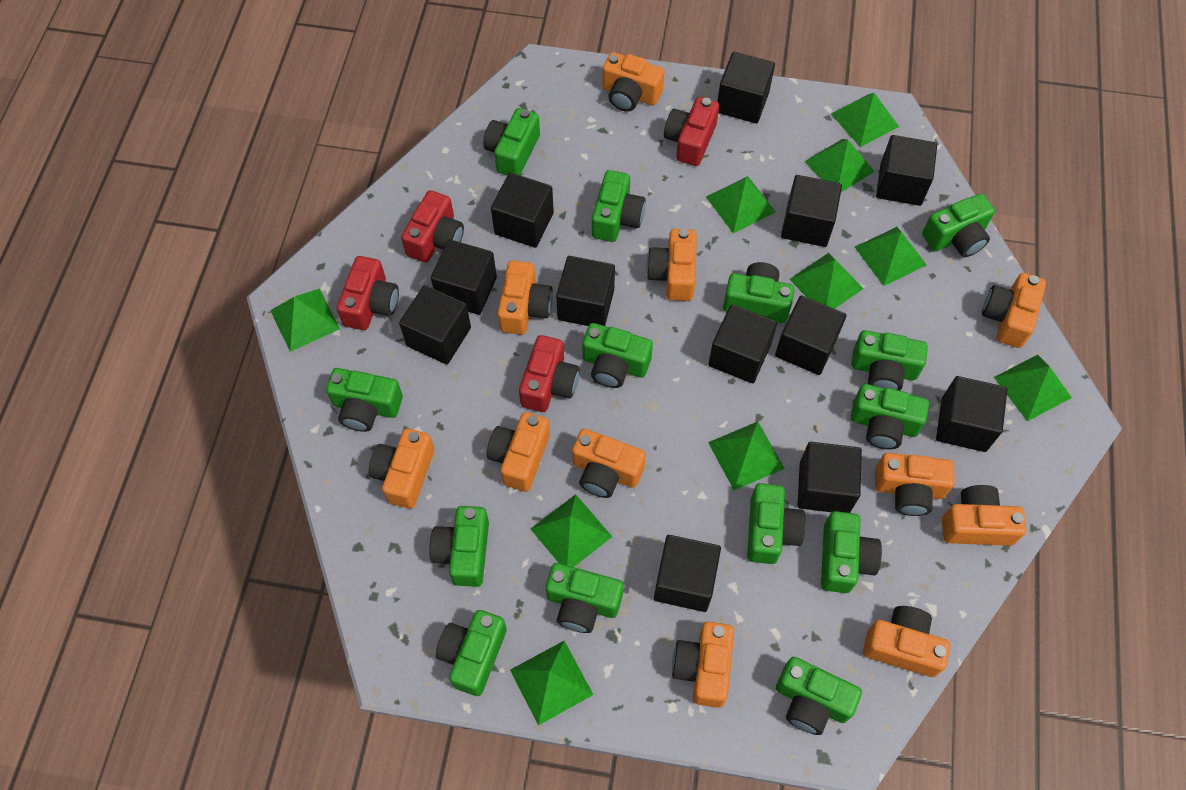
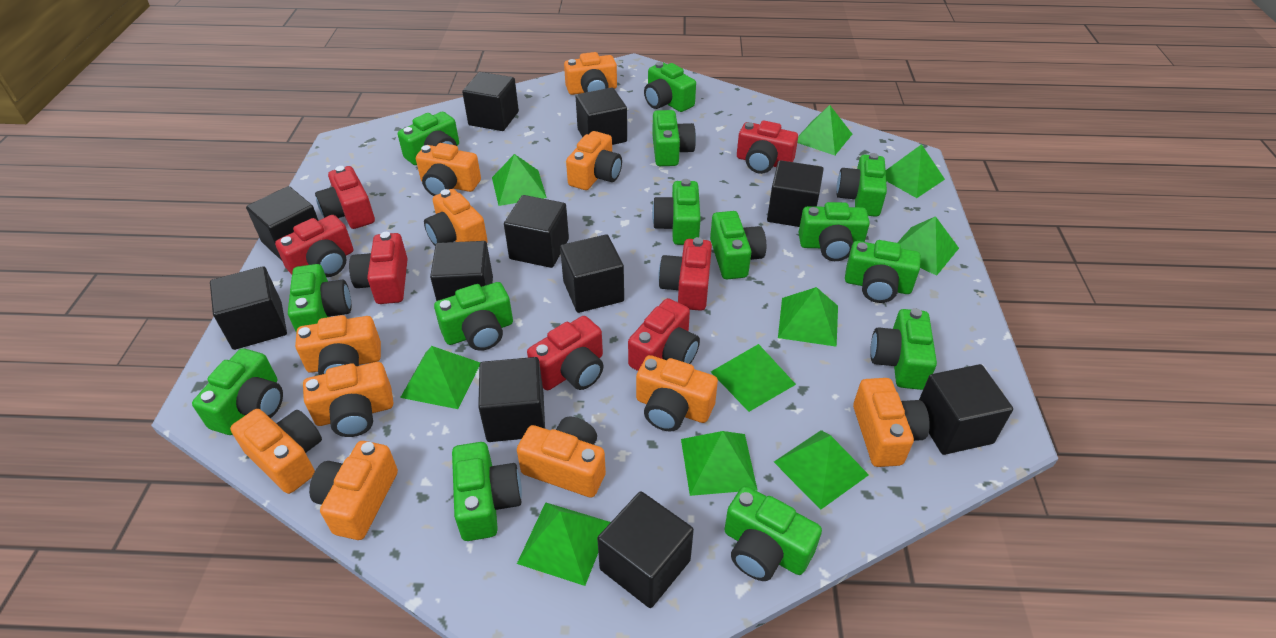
black cube: [399,285,471,364] [431,239,497,315] [491,173,554,248] [556,256,615,326] [654,535,721,612] [708,304,777,383] [717,52,775,123] [775,296,847,375] [781,175,842,247] [797,442,862,513] [876,135,937,206] [936,376,1007,452] = 12 -> [210,266,287,350] [246,186,319,261] [430,241,493,301] [462,72,519,131] [478,357,545,442] [504,195,569,268] [560,234,624,313] [576,87,627,145] [597,491,694,608] [767,160,824,227] [919,364,1013,455] = 11
red camera: [337,256,399,330] [401,190,464,263] [519,335,580,412] [664,97,719,166] = 4 -> [275,215,353,277] [315,166,375,229] [349,232,408,304] [527,316,603,390] [628,298,700,371] [658,237,712,311] [737,121,798,174] = 7

